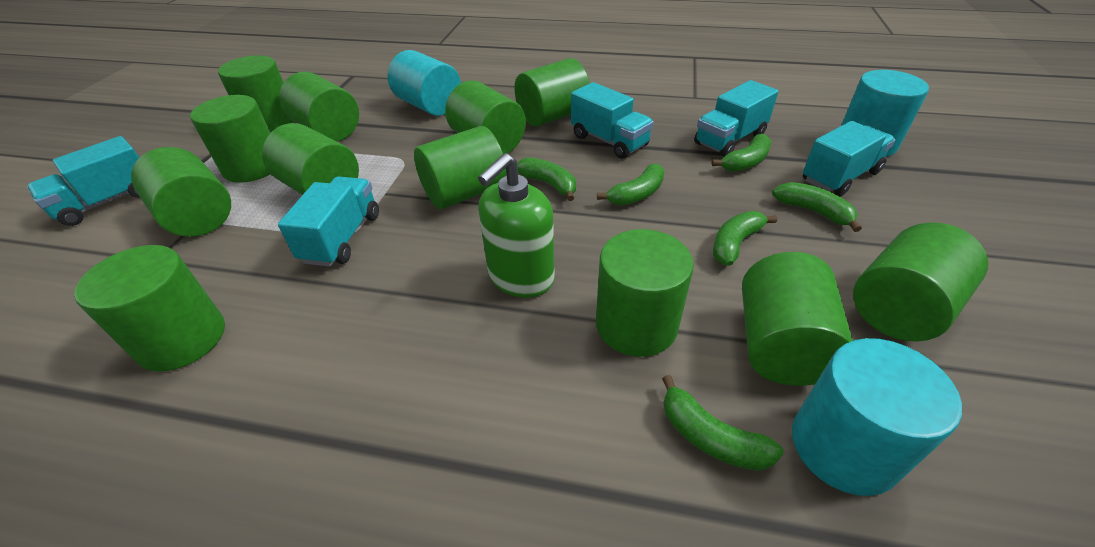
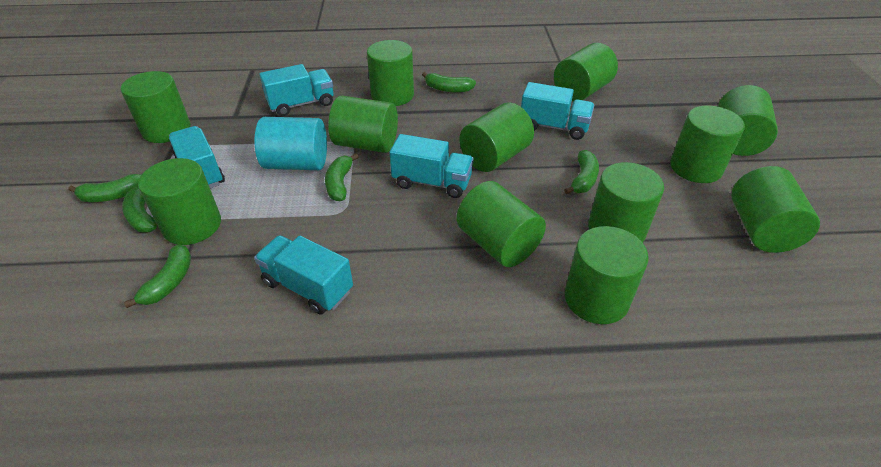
green soap dispenser: [478,153,555,298] = 1 -> none = 0
turquoise cylinder: [388,50,461,116] [792,338,962,496] [841,70,929,157] = 3 -> [254,117,327,170] = 1

